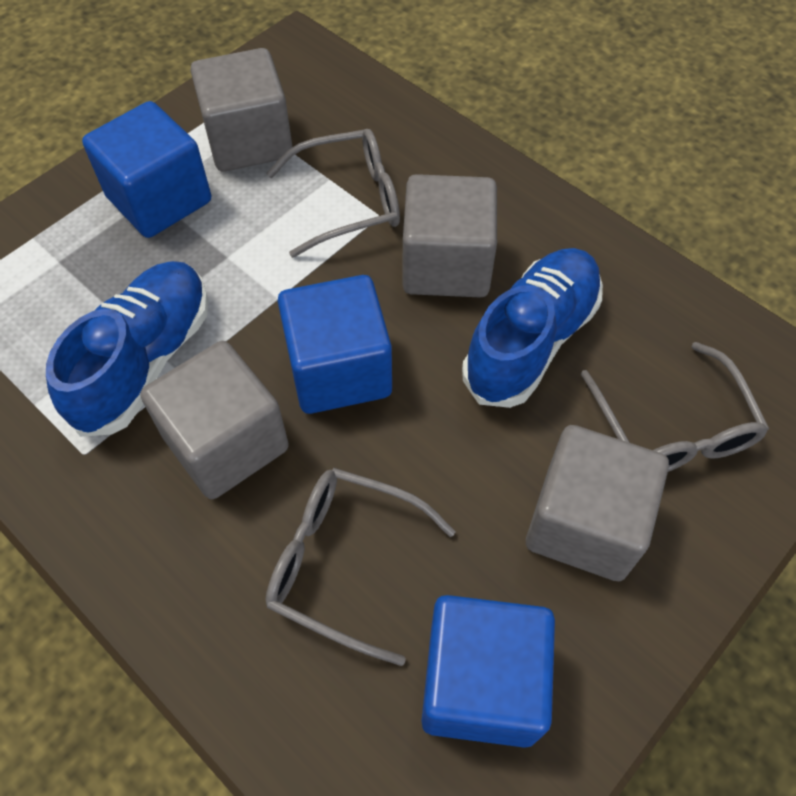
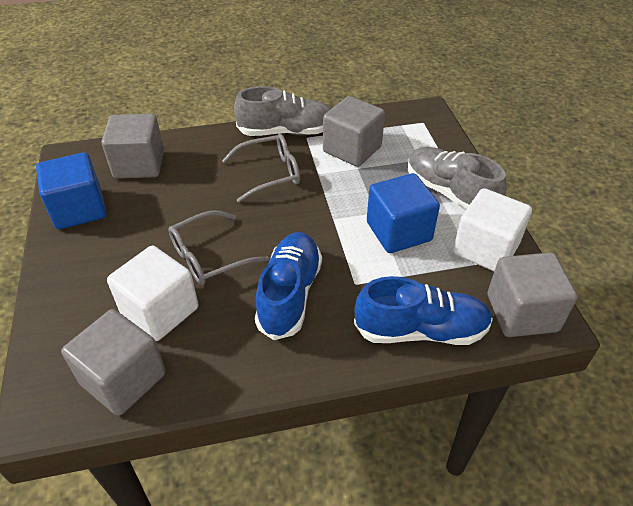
blue cube: [82,101,211,238] [277,275,392,414] [421,595,555,748] = 3 -> [36,153,107,229] [367,173,440,253] = 2
grey glasses: [266,129,400,258] [266,468,456,666] [581,342,769,472] = 3 -> [169,210,269,285] [222,134,300,203] = 2
grey shoe: none = 0 -> [234,86,331,136] [408,147,507,210] = 2
white cube: none = 0 -> [107,246,199,341] [453,188,532,271] = 2

